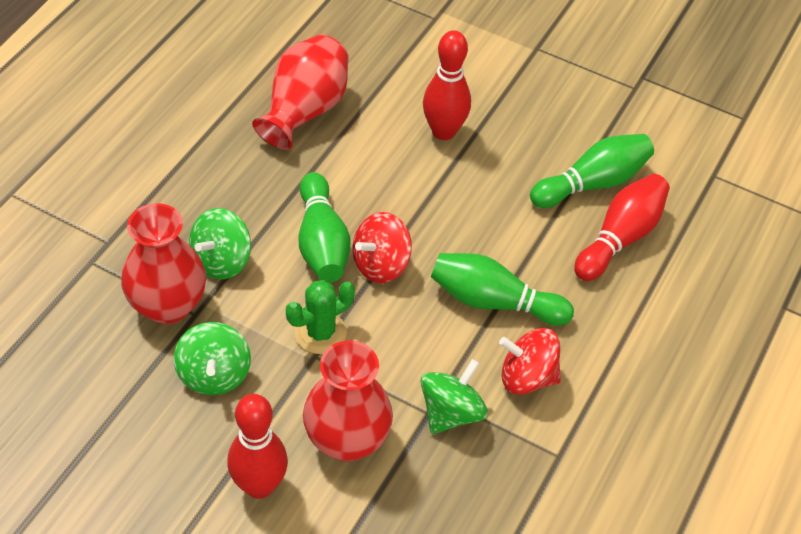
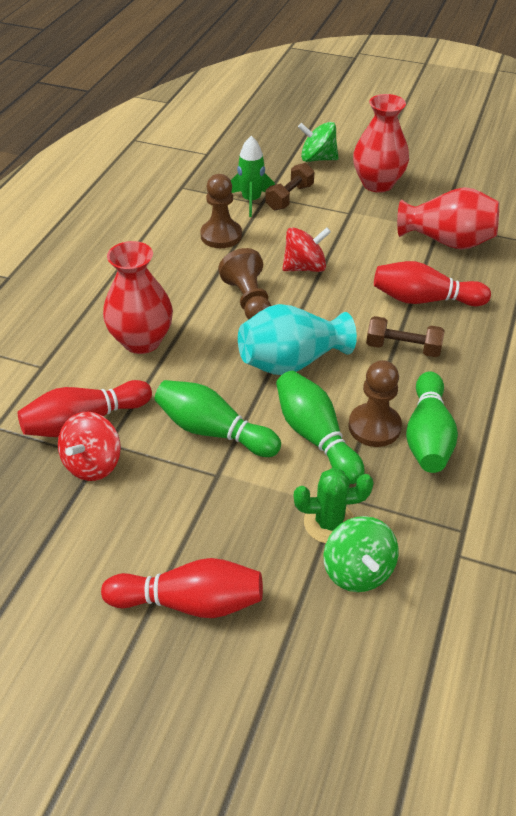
brown dumbbell: none = 0 -> [266,163,314,210] [366,316,444,357] = 2
brown pawn: none = 0 -> [200,174,242,248] [218,248,271,319] [348,360,402,447] = 3
green rocket: none = 0 -> [231,136,275,217] = 1
green spinning top: [174,322,251,395] [189,208,251,279] [420,359,488,434] = 3 -> [298,122,339,162] [324,516,398,592] = 2
turquoise vase: none = 0 -> [238,304,357,375] = 1

